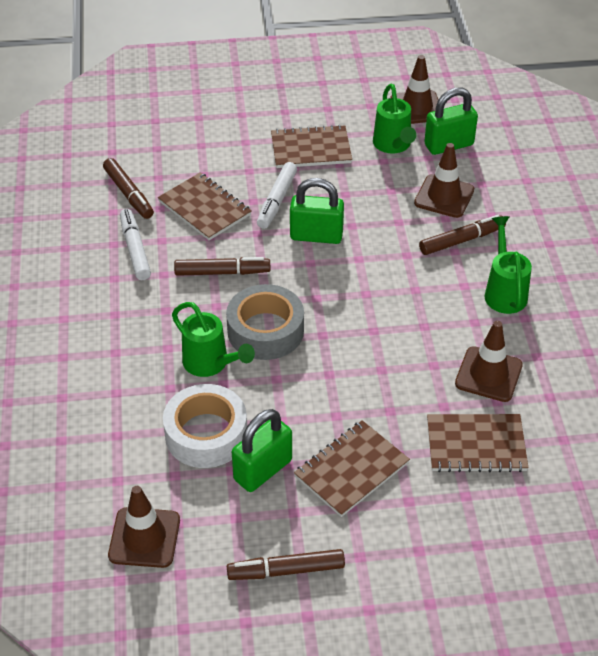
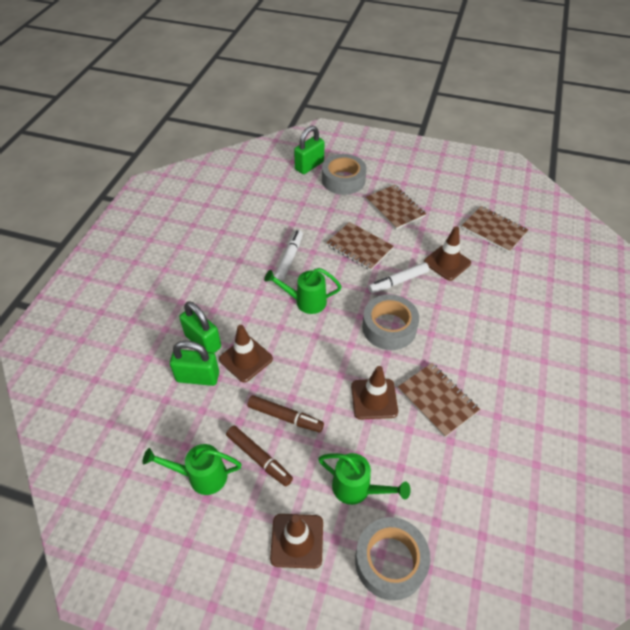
brown marker: [103,158,154,219] [174,257,271,276] [227,549,345,580] [419,215,506,255] = 4 -> [226,426,293,487] [247,395,324,433] = 2
grey tape: [226,284,304,360] = 1 -> [322,154,366,195] [355,517,430,600] [362,294,419,350] = 3
white tape: [163,384,247,468] = 1 -> none = 0

